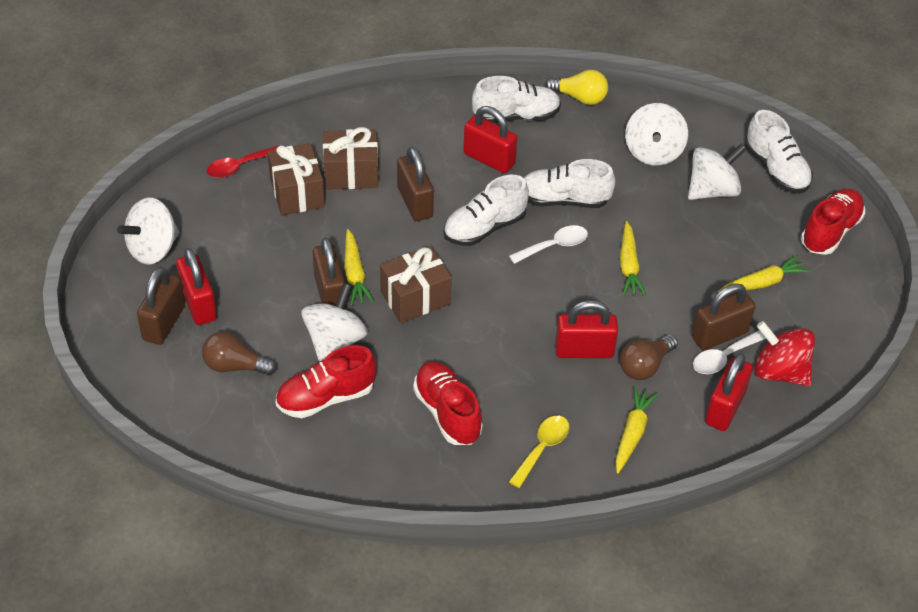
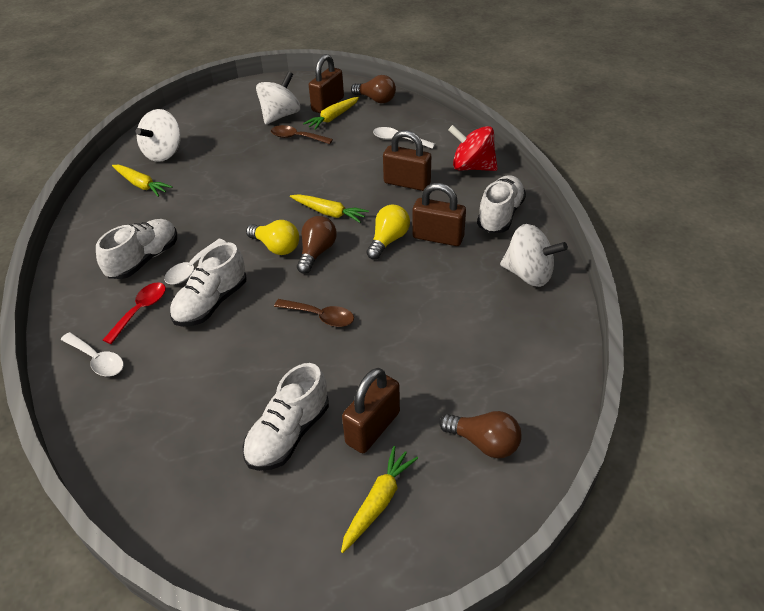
brown gift: [268,143,325,215] [323,127,378,190] [380,246,452,323] = 3 -> none = 0
brown light bulb: [202,332,277,375] [619,334,678,380] = 2 -> [297,216,337,274] [351,75,396,103] [439,411,522,458] = 3
brown spoon: none = 0 -> [271,125,333,144] [274,299,354,327] = 2
red padlock: [176,248,217,325] [463,106,517,173] [555,300,618,358] [705,353,753,431] = 4 -> none = 0
red shoe: [276,345,377,418] [413,361,483,445] [801,189,865,255] = 3 -> none = 0
white spinning top: [117,198,180,265] [301,283,368,362] [625,103,688,166] [688,143,746,200] = 4 -> [136,109,181,162] [256,71,300,125] [500,224,568,287] = 3
white spoon: [509,225,588,264] [693,330,766,374] = 2 -> [61,332,124,376] [164,239,226,285] [373,127,435,149] = 3
yellow light bulb: [545,70,608,105] = 1 -> [246,220,299,255] [366,204,410,260] = 2
yellow spoon: [509,416,569,488] = 1 -> none = 0

